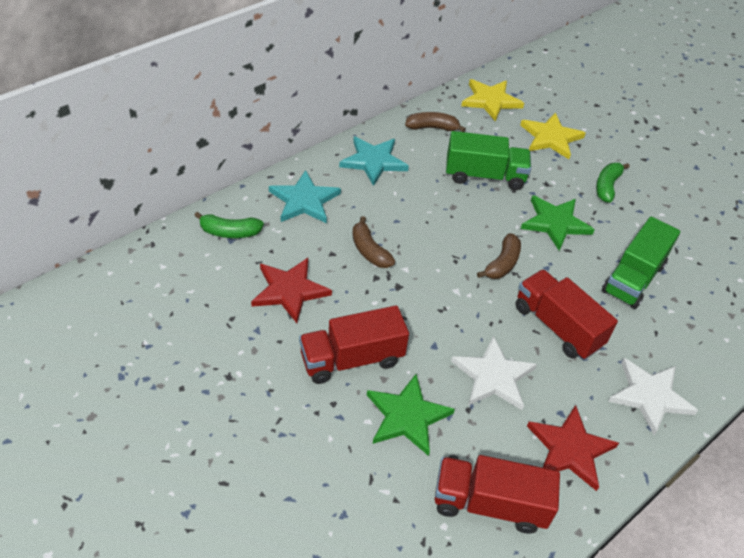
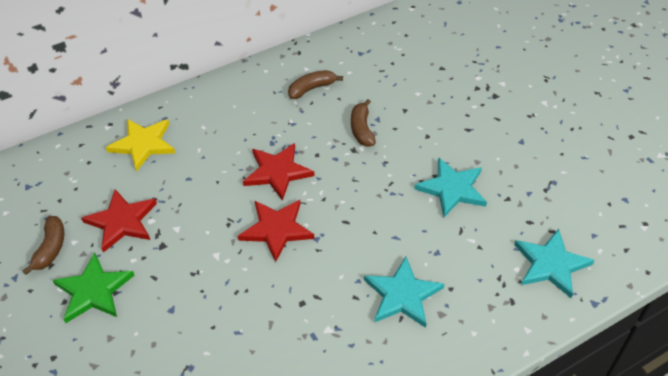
green banana: [194,212,264,238] [596,163,630,202] = 2 -> none = 0
green star: [367,374,455,456] [521,195,595,251] = 2 -> [52,253,135,323] = 1
green truck: [446,131,531,190] [602,216,680,309] = 2 -> none = 0
red star: [251,258,332,323] [527,405,619,491] = 2 -> [81,189,157,253] [238,200,314,263] [243,143,315,201] = 3
red truck: [299,305,409,384] [435,455,560,534] [516,269,618,360] = 3 -> none = 0
turquoise star: [269,170,341,223] [339,136,409,186] = 2 -> [364,257,444,328] [414,157,487,217] [514,229,595,298] = 3
white star: [451,336,537,410] [608,358,698,435] = 2 -> none = 0
yellow star: [461,79,524,122] [520,113,586,159] = 2 -> [106,119,175,172] = 1

